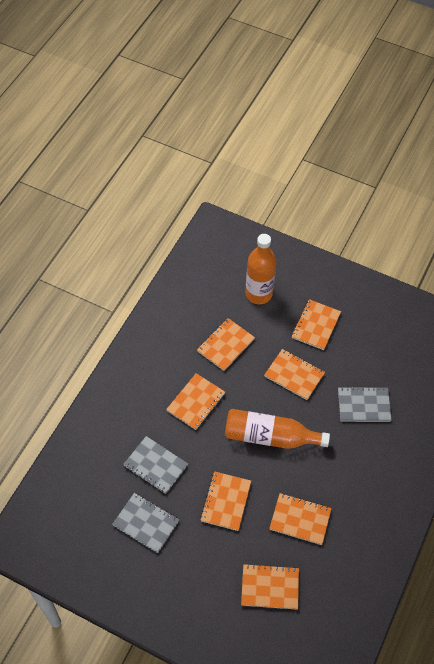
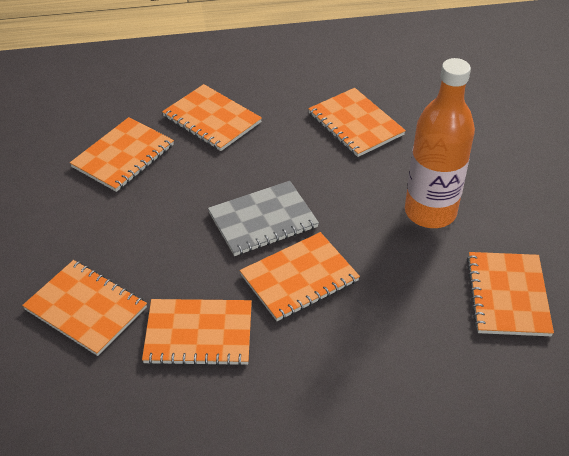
grey notebook: [112,493,179,553] [123,436,188,494] [338,387,392,422] = 3 -> [208,181,319,256] = 1
orange bottle: [225,409,330,449] [245,234,276,304] = 2 -> [405,58,475,228] = 1

